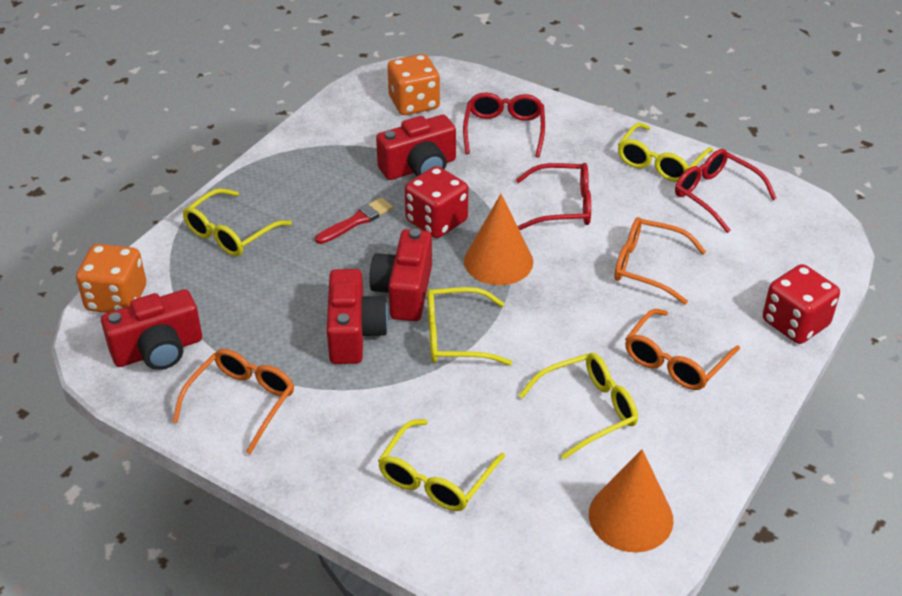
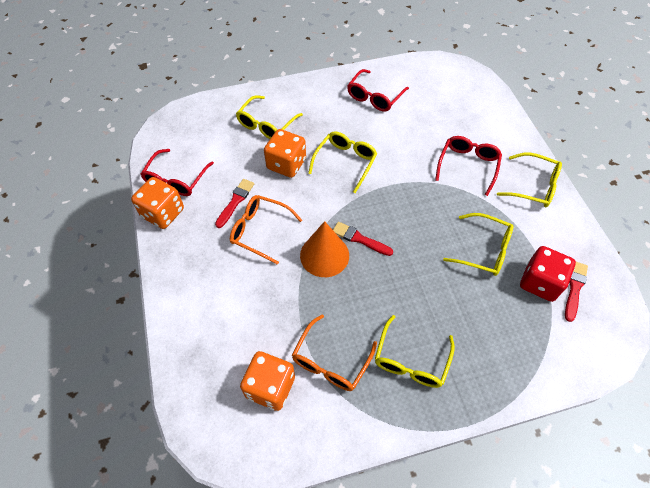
orange cone: [464,194,533,285] [589,449,674,552] = 2 -> [300,221,349,277] = 1
orange dice: [76,244,146,313] [387,54,440,115] = 2 -> [131,177,184,229] [240,351,295,411] [264,129,306,178] = 3
orange glasses: [172,349,294,454] [614,217,706,304] [625,309,740,390] = 3 -> [230,195,302,265] [292,314,377,391] = 2
red brush: [315,197,393,244] = 1 -> [215,179,254,228] [333,222,393,256] [565,262,588,322] = 3
red camera: [101,289,202,370] [327,269,388,364] [370,229,432,321] [376,115,456,180] = 4 -> none = 0
red dice: [405,166,468,238] [763,264,840,344] = 2 -> [520,246,576,302] = 1

